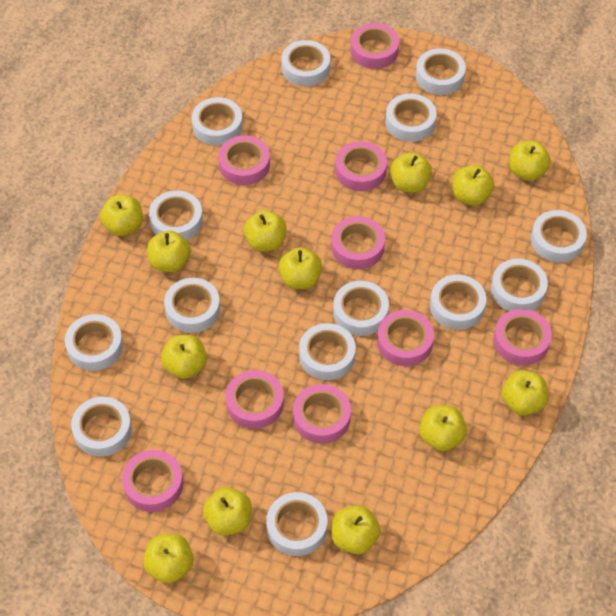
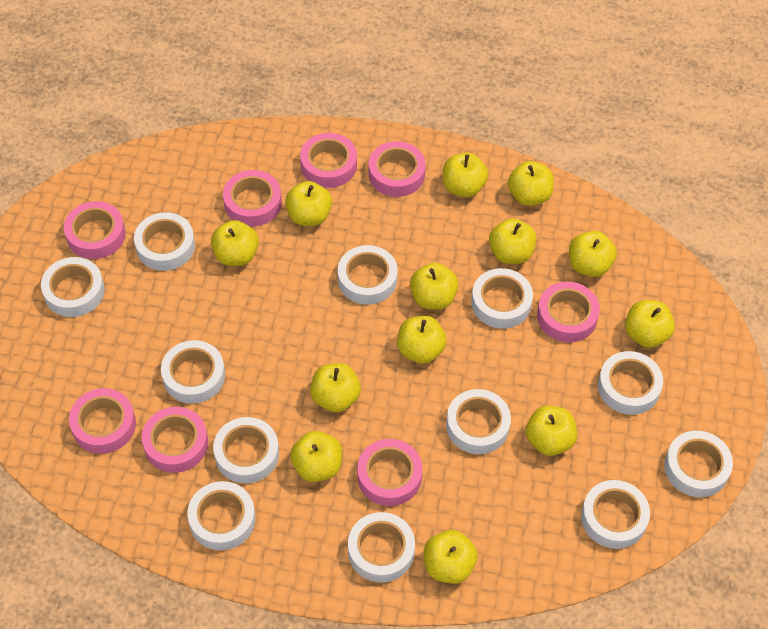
pink tape: [122,450,183,512] [218,136,270,185] [226,370,284,429] [293,384,351,444] [331,216,385,269] [335,141,387,191] [351,23,399,69] [377,310,434,366] [493,309,552,365] = 9 -> [64,201,126,259] [69,388,136,454] [142,407,208,473] [223,170,282,227] [300,133,357,188] [357,439,423,506] [369,141,426,197] [537,282,600,342] = 8
white tape: [65,314,123,371] [71,397,132,456] [149,191,203,240] [164,278,220,333] [192,97,243,146] [266,492,327,556] [281,40,330,86] [299,323,356,380] [333,281,389,336] [385,93,437,142] [416,48,466,95] [430,275,486,330] [491,259,548,311] [531,210,587,263] = 14 -> [41,257,105,317] [134,212,195,271] [161,340,225,404] [187,481,255,550] [213,417,279,484] [338,245,398,305] [348,512,415,583] [446,389,511,454] [471,268,533,329] [581,480,650,549] [598,351,663,415] [664,431,733,497] = 12

